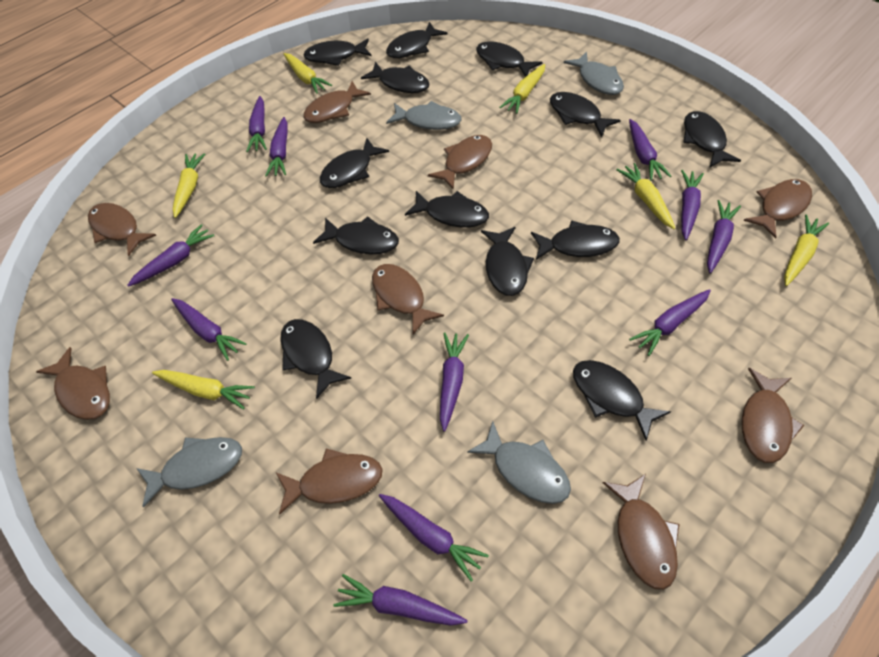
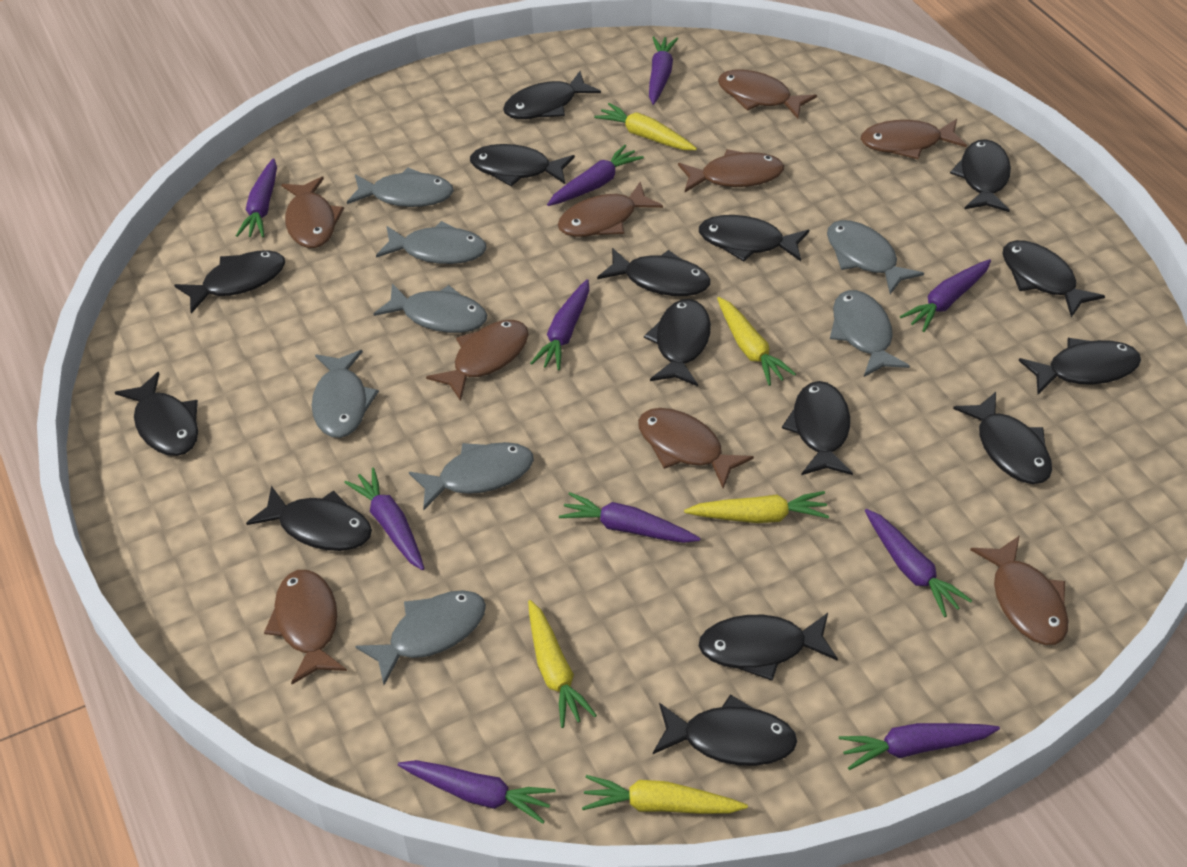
black fish: [280,319,351,399] [303,39,371,66] [313,216,399,254] [320,138,389,188] [361,62,430,93] [386,22,448,58] [405,191,489,228] [476,41,543,77] [481,227,534,296] [531,220,620,260] [550,92,621,137] [573,360,671,441] [683,111,741,168] = 13 -> [115,372,198,456] [174,250,285,313] [246,486,372,551] [470,144,575,186] [503,71,601,119] [597,248,710,296] [644,299,711,386] [653,694,797,766] [699,215,809,262] [699,613,838,681] [782,381,853,475] [950,139,1011,212] [953,392,1052,484] [1003,240,1105,317] [1019,338,1141,394] = 15
grey fish: [136,437,242,508] [386,101,462,130] [467,421,571,504] [564,52,624,95] = 4 -> [312,350,379,438] [347,168,454,207] [355,590,486,685] [374,283,487,333] [376,221,487,264] [409,442,534,510] [827,220,924,294] [830,290,910,377] = 8
purple carrot: [127,224,214,287] [171,298,246,361] [246,96,267,152] [265,117,288,177] [333,574,467,626] [379,494,489,582] [440,333,469,432] [629,119,671,181] [629,289,711,356] [681,170,704,240] [707,200,741,273] = 11 -> [236,158,277,237] [344,468,425,570] [398,760,556,824] [530,279,589,371] [547,145,644,206] [559,492,701,543] [649,36,678,105] [839,723,1000,770] [865,509,972,617] [900,259,991,332] = 10
yellow carrot: [152,370,255,410] [173,153,205,218] [283,53,332,94] [499,64,545,114] [616,163,675,229] [784,214,829,286] = 6 -> [528,600,597,728] [582,775,748,814] [594,103,697,150] [684,491,829,523] [717,297,796,386] = 5

